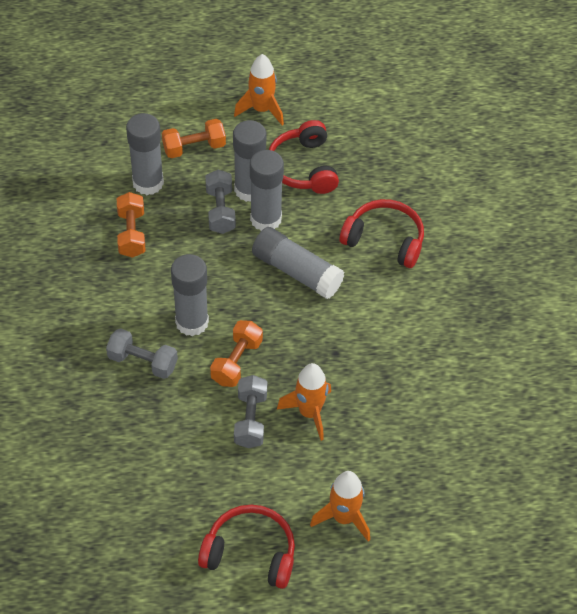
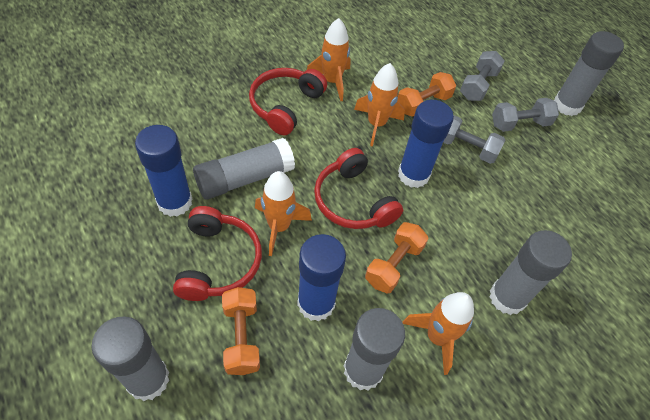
blue glue stick: none = 0 -> [135,125,192,217] [297,234,346,322] [398,100,454,188] = 3
orange rocket: [234,54,284,125] [277,363,331,441] [310,471,370,542] = 3 -> [255,171,312,256] [307,18,351,101] [354,63,405,147] [402,292,474,375] = 4

